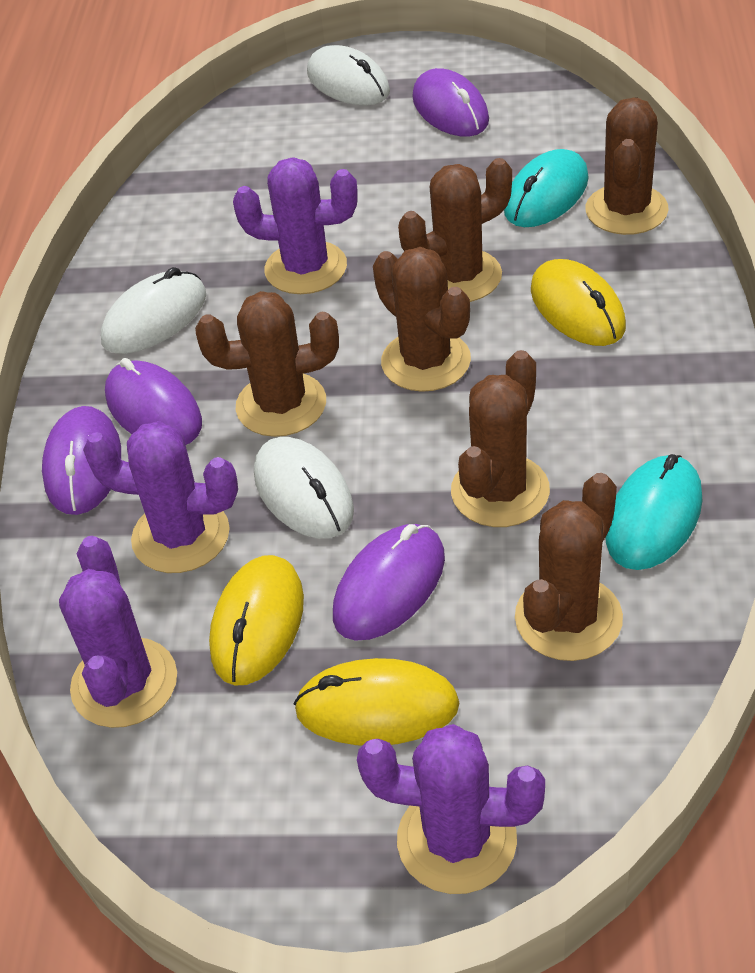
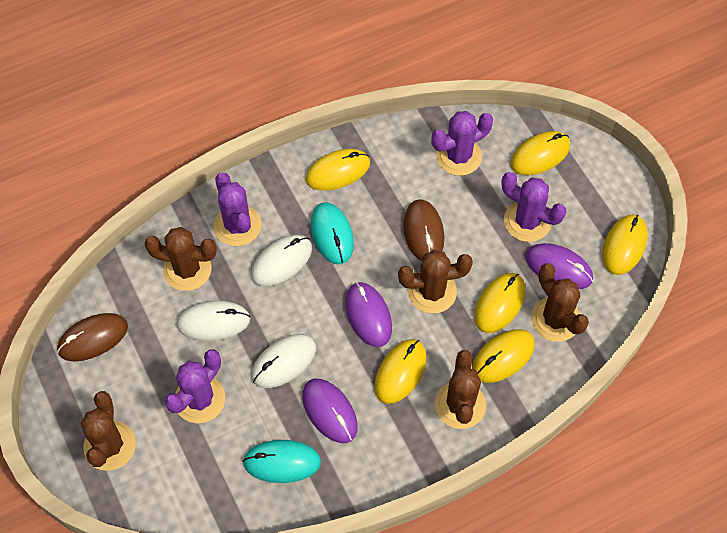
brown cactus: [195,291,339,437] [373,247,471,392] [398,158,512,302] [451,350,550,527] [515,473,623,661] [585,98,669,235] = 6 -> [81,391,136,471] [144,227,217,291] [398,250,473,313] [435,350,486,429] [531,263,589,342] = 5
brown mouse: none = 0 -> [57,313,128,361] [403,199,444,261] = 2
purple mouse: [42,406,121,515] [105,358,202,445] [333,524,445,641] [412,68,489,137] = 4 -> [302,379,358,443] [345,282,392,347] [525,243,593,289] = 3
yellow mouse: [209,555,304,686] [294,658,460,745] [531,259,626,346] = 3 -> [306,149,370,191] [374,339,427,404] [472,329,535,383] [474,273,526,333] [511,131,570,175] [602,214,648,275] = 6

